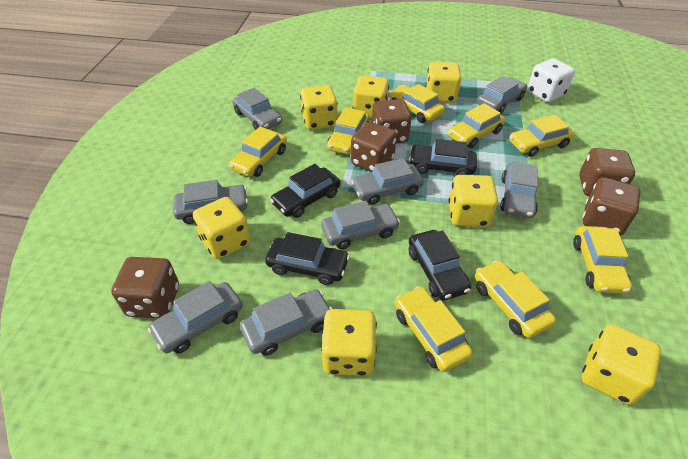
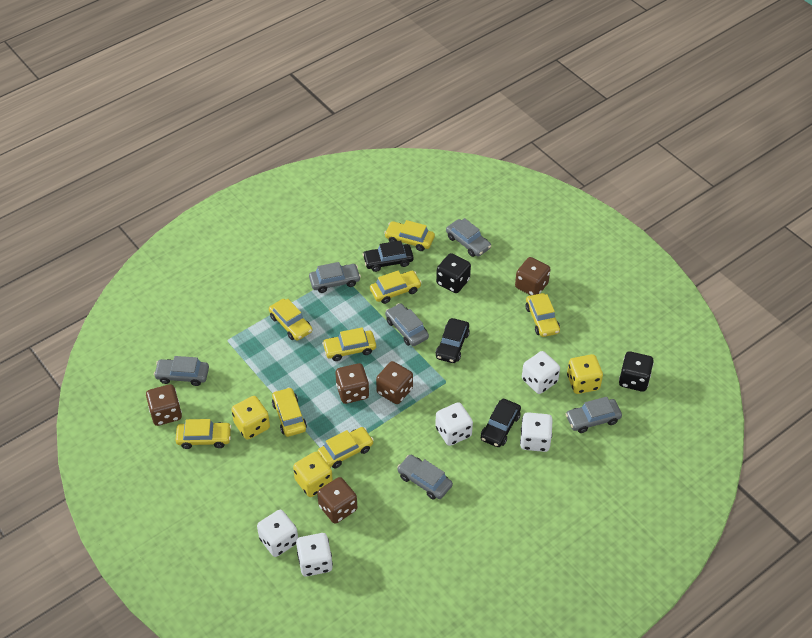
black car: [265,232,350,285] [270,164,340,218] [409,139,477,175] [409,230,471,300] = 4 -> [362,240,414,272] [436,318,470,363] [481,399,521,447] = 3
black dice: none = 0 -> [436,253,471,293] [619,351,654,392] = 2
grey car: [148,281,243,354] [173,180,248,224] [233,88,282,130] [240,289,332,356] [321,201,400,249] [351,158,424,205] [477,76,527,113] [500,162,538,218] = 8 -> [154,356,209,386] [309,262,361,293] [385,303,429,346] [397,455,453,500] [446,218,491,257] [566,397,622,433] = 6
white dice: [527,58,575,102] = 1 -> [257,510,298,557] [296,533,333,576] [435,402,473,446] [520,412,553,452] [522,351,560,394] = 5
yellow dice: [193,197,251,259] [300,85,338,130] [321,309,377,376] [353,75,389,118] [426,62,461,103] [448,175,498,227] [582,324,661,405] = 7 -> [231,396,270,440] [293,452,333,497] [567,354,603,394] = 3

